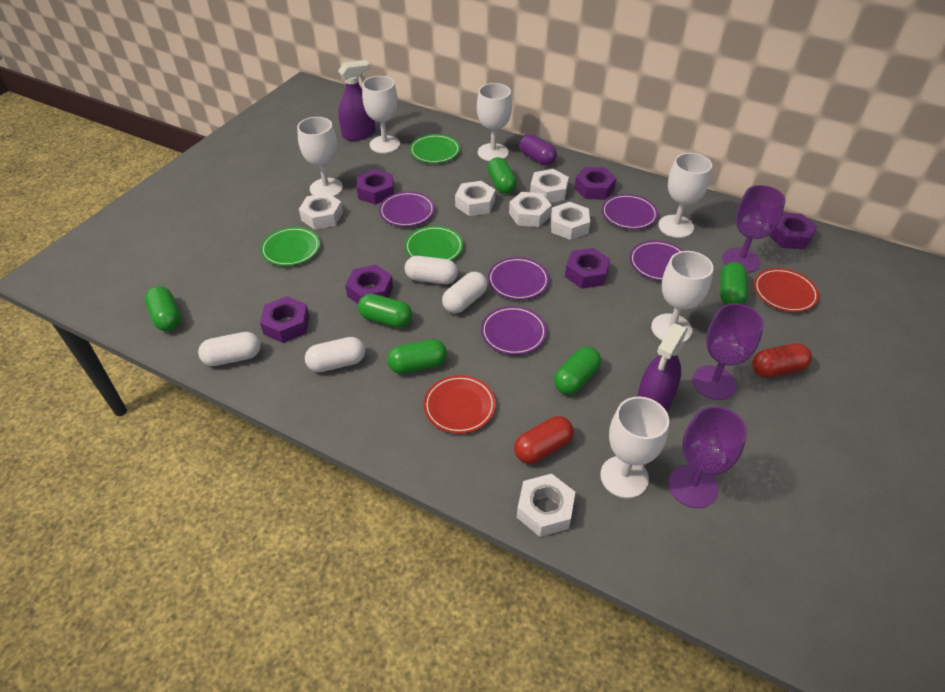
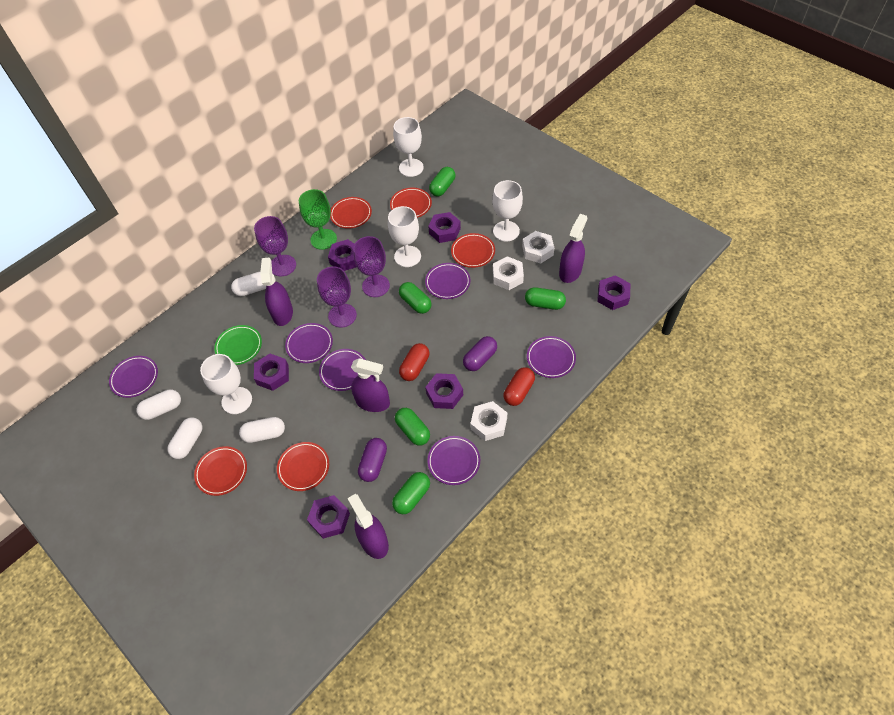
green capsule: [145,286,181,331] [358,294,412,328] [387,339,447,374] [487,157,517,194] [554,346,601,395] [720,262,748,305] = 6 -> [392,472,430,514] [395,408,430,446] [399,282,432,314] [429,167,455,197] [525,287,566,310] = 5
green goblet: none = 0 -> [299,189,337,250] = 1
green plate: [260,227,320,266] [405,226,463,261] [410,134,460,163] = 3 -> [214,325,262,365] = 1
purple capsule: [519,134,557,165] = 1 -> [358,438,387,482] [463,336,497,371] = 2
purple plate: [379,192,435,227] [481,306,547,355] [488,257,549,300] [602,194,658,229] [630,240,683,281] = 5 -> [109,356,158,398] [285,323,333,363] [319,349,366,391] [425,263,470,299] [427,436,480,485] [527,336,576,378] = 6
purple spray bottle: [338,60,376,141] [637,323,688,412] = 2 -> [260,258,293,326] [347,494,389,559] [351,358,390,412] [559,214,587,283] = 4
red plate: [424,375,496,434] [754,268,819,312] = 2 -> [194,446,247,496] [277,442,329,491] [330,197,372,229] [390,188,432,218] [451,233,495,268] = 5
white goblet: [297,117,343,197] [362,76,400,153] [477,83,512,161] [600,397,669,498] [651,251,713,342] [658,153,712,238] = 6 -> [200,354,252,414] [388,206,421,267] [393,117,424,177] [492,180,523,242] = 4
white nut: [299,193,343,230] [455,181,495,216] [509,192,552,227] [517,474,575,537] [530,169,569,203] [551,202,590,240] = 6 -> [470,401,507,441] [493,256,524,290] [522,231,554,264] = 3

